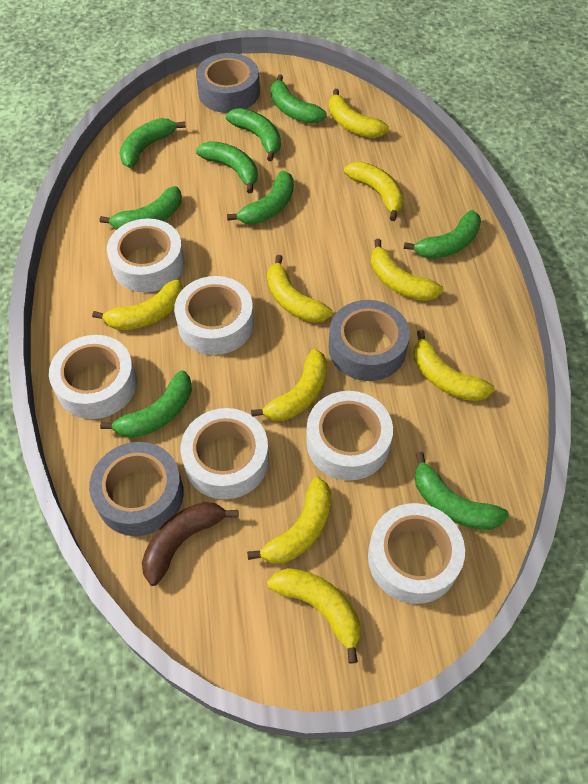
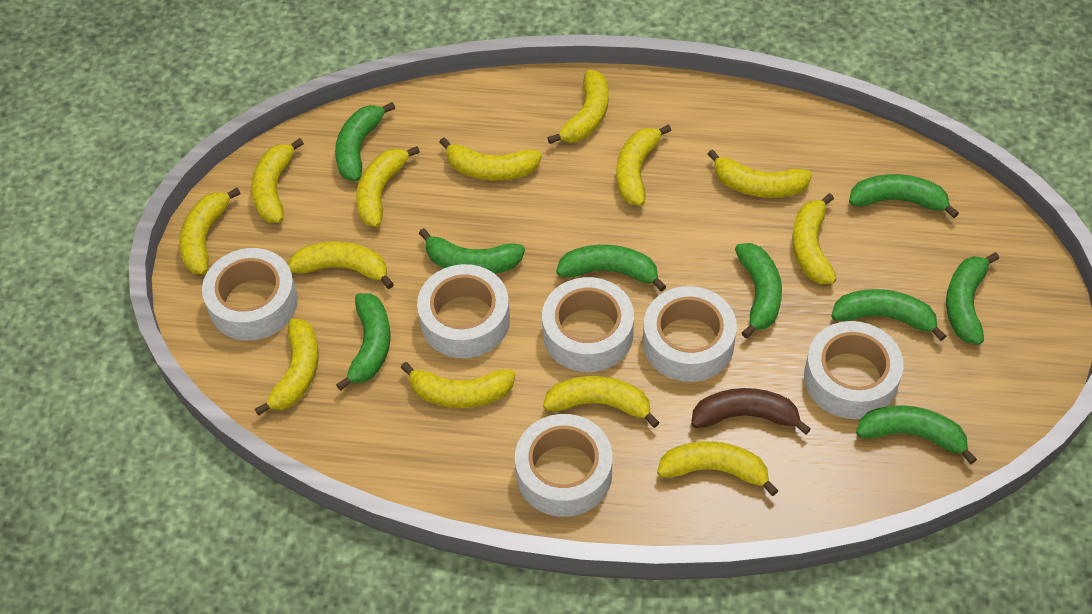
grey tape: [89,442,184,536] [196,53,260,113] [329,300,410,381] = 3 -> none = 0
yellow banana: [92,279,183,330] [247,477,331,564] [251,349,327,421] [267,255,332,323] [267,568,361,664] [329,89,389,138] [344,162,404,221] [371,239,443,301] [414,330,494,401] = 9 -> [179,188,241,274] [251,138,304,223] [255,318,319,416] [288,241,394,289] [356,146,420,227] [401,362,515,408] [440,137,542,181] [543,376,660,428] [548,70,609,144] [616,124,672,206] [657,441,778,496] [708,149,812,198] [792,193,836,284] = 13

